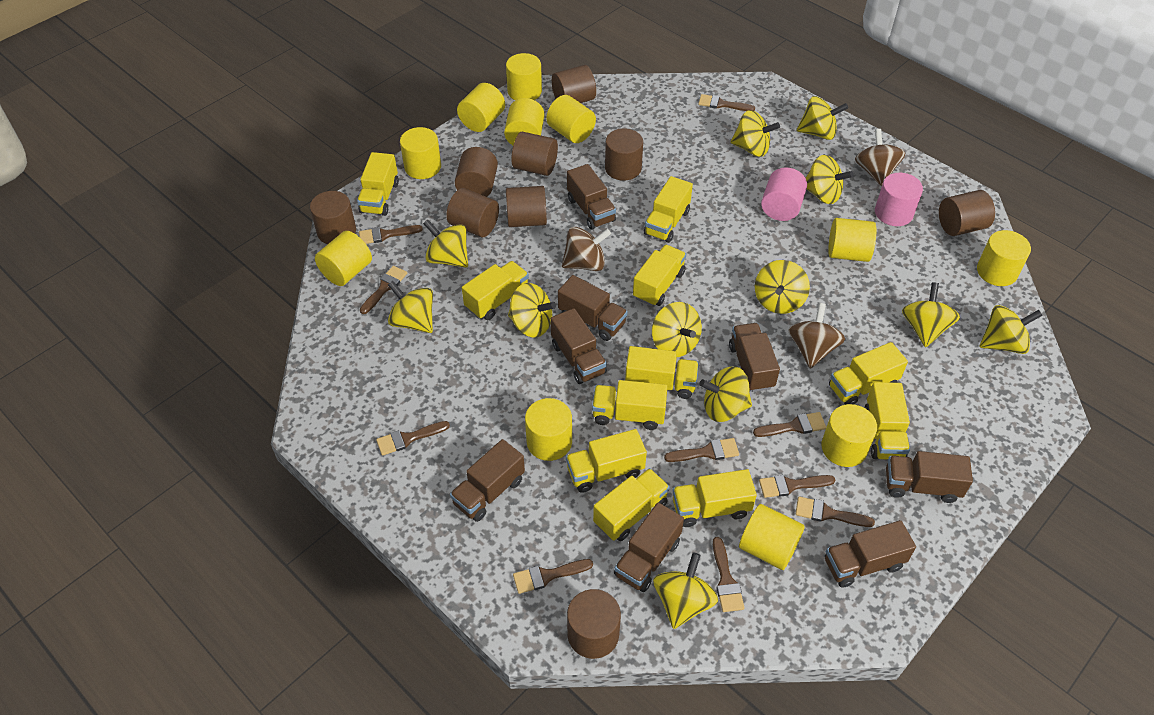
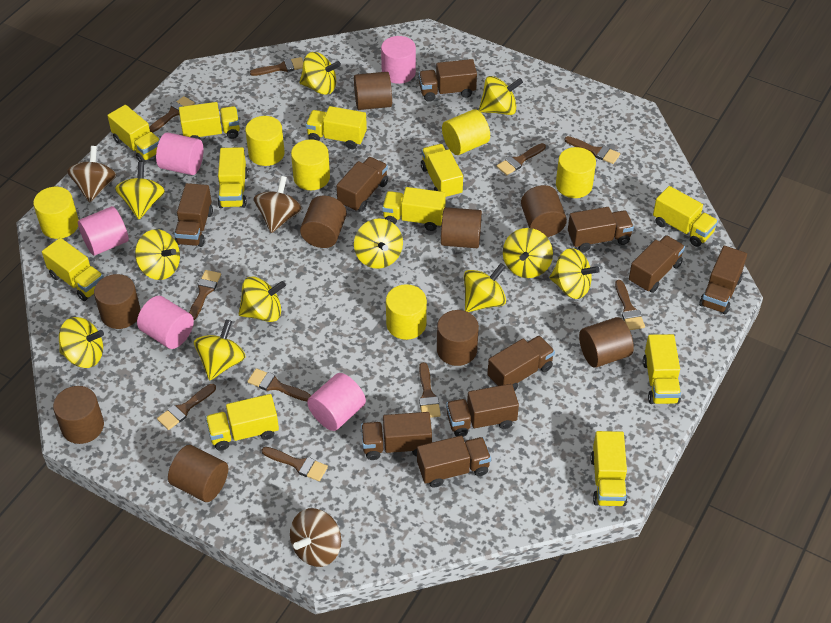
brown truck: [450,439,525,522] [551,308,607,384] [558,275,628,341] [567,164,616,230] [614,502,684,592] [729,323,780,392] [825,520,916,588] [886,451,973,503] = 8 -> [174,183,213,247] [336,157,388,212] [361,412,432,460] [417,436,491,488] [419,59,477,102] [446,384,519,437] [487,335,555,391] [568,207,634,252] [629,235,685,293] [699,246,747,314] = 10
pink cylinder: [761,167,807,221] [875,173,923,226] = 2 -> [78,206,129,256] [137,296,194,349] [156,132,203,175] [307,373,366,431] [381,36,416,84] = 5
yellow cylinder: [315,231,372,286] [400,127,441,179] [457,83,505,132] [504,98,545,145] [506,53,542,100] [525,398,572,461] [546,95,596,143] [739,504,805,570] [821,404,877,467] [828,218,876,262] [977,230,1031,286] = 11 -> [33,187,79,239] [245,116,285,166] [291,139,330,190] [386,284,427,340] [442,109,490,155] [556,147,596,198] = 6
yellow spinning top: [388,281,433,333] [423,220,468,268] [508,283,556,338] [652,302,702,357] [653,552,718,629] [699,366,752,422] [731,110,780,157] [755,260,810,314] [797,96,848,140] [806,155,854,204] [902,282,960,347] [980,305,1043,354] = 12 -> [59,317,104,368] [115,162,165,219] [135,229,180,280] [194,320,246,380] [239,276,286,322] [299,52,341,95] [354,218,403,269] [464,263,506,312] [479,76,523,115] [503,228,553,278] [549,248,600,299] = 11

